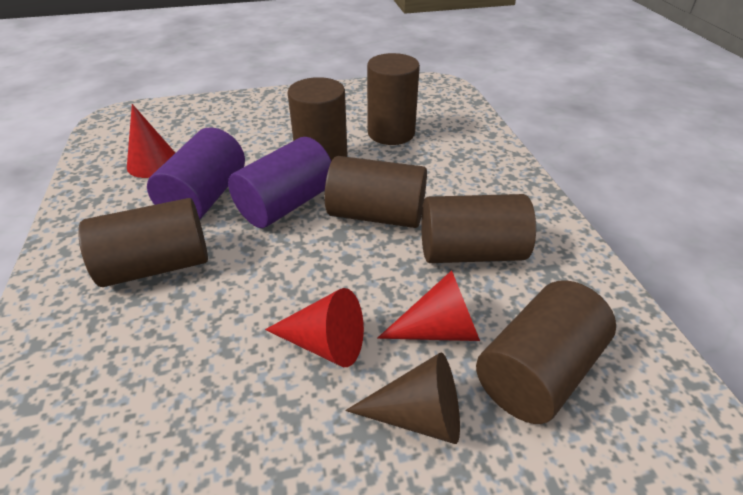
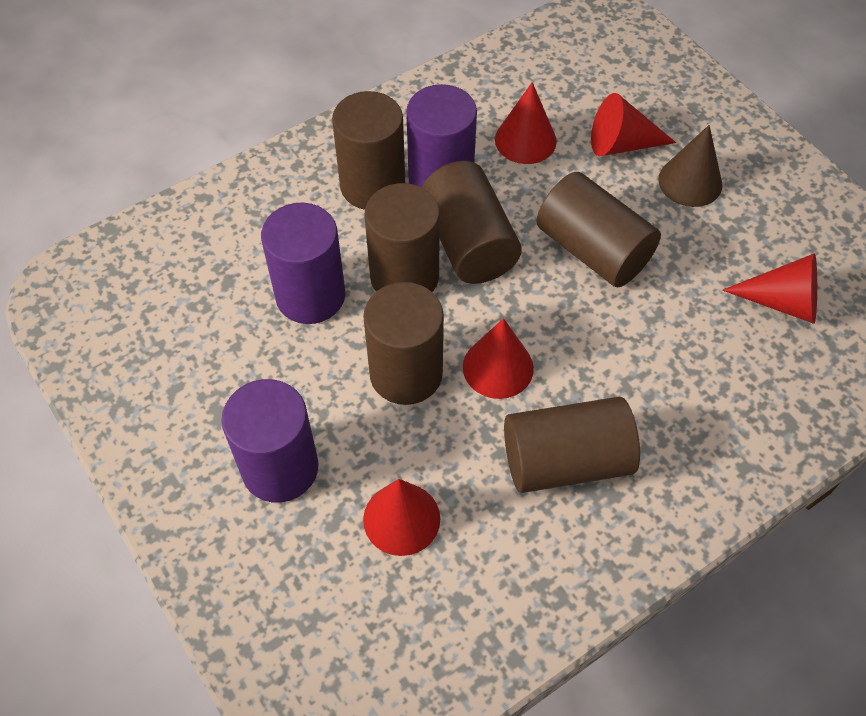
purple cylinder: [147,127,245,219] [228,137,332,228] = 2 -> [221,379,318,503] [261,203,345,324] [406,84,477,187] = 3
red cone: [127,104,175,178] [265,288,364,367] [378,270,480,341] = 3 -> [363,479,440,556] [463,318,534,399] [495,82,557,164] [591,93,676,156] [722,253,817,324] = 5

